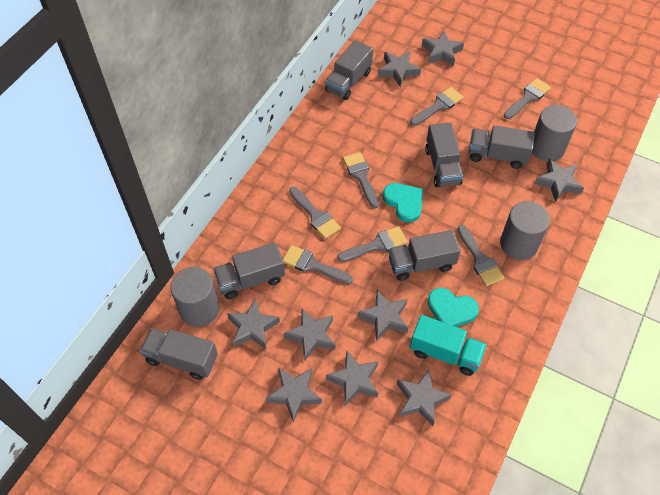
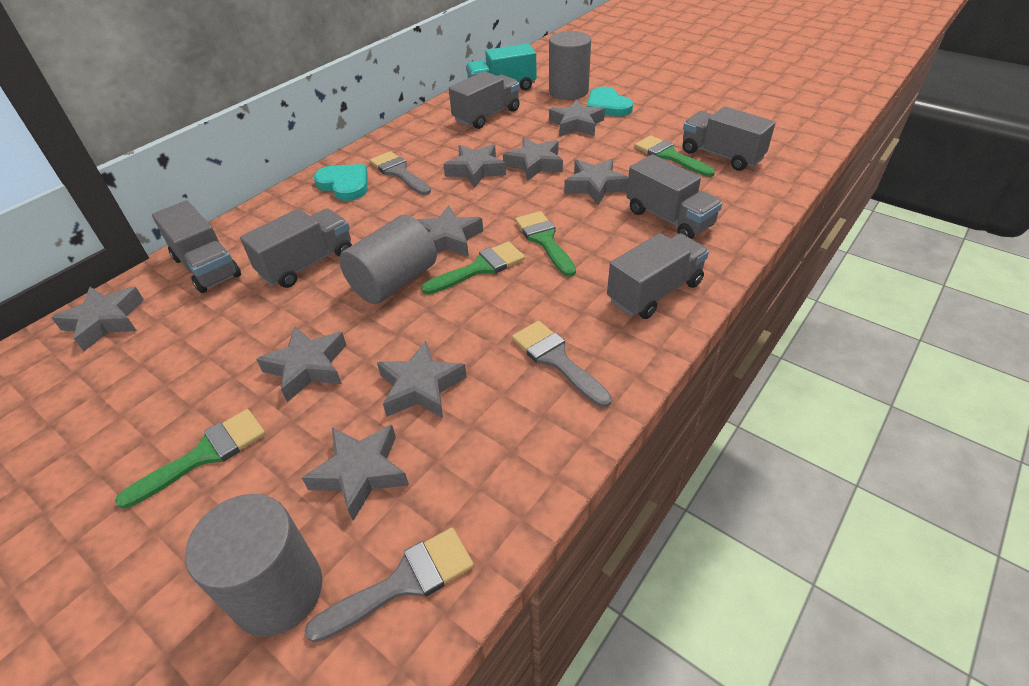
green brush: none = 0 -> [115,409,266,509] [421,241,525,295] [515,211,576,277] [634,135,715,177] = 4
grey brush: [283,245,353,284] [289,187,341,239] [337,226,408,262] [343,152,379,208] [410,87,464,126] [457,225,505,286] [504,78,551,119] = 7 -> [305,528,474,642] [370,151,431,195] [512,321,612,408] = 3

